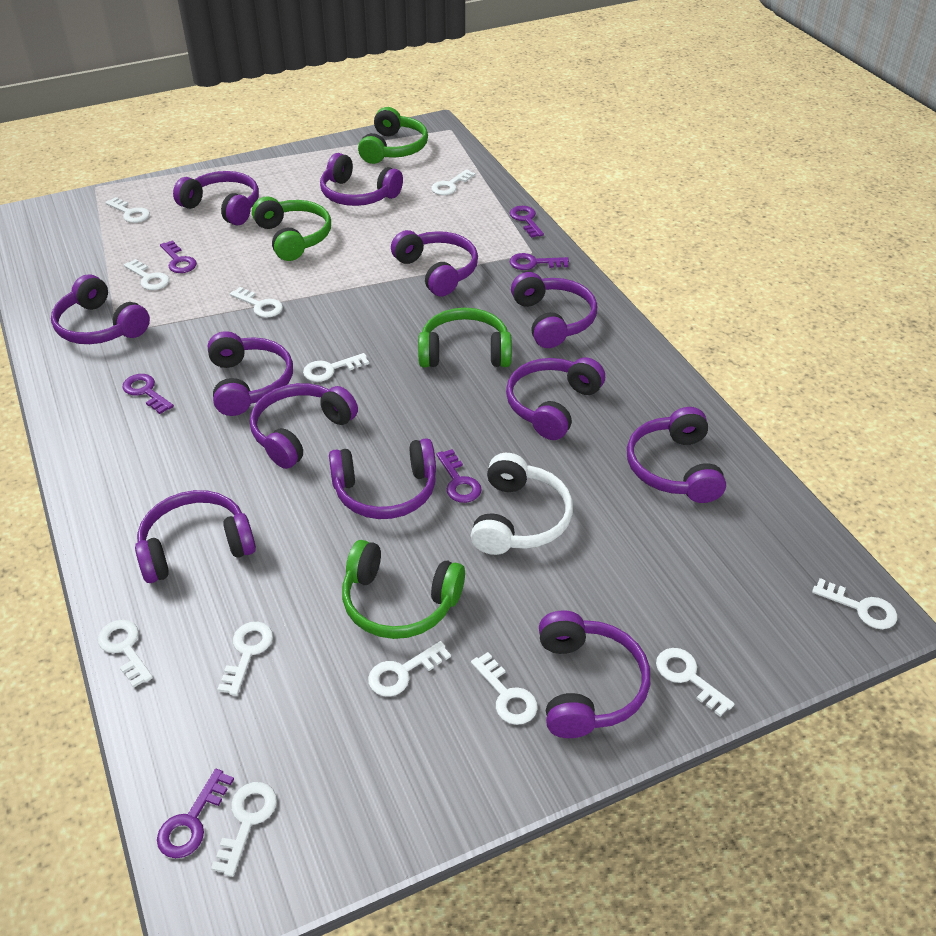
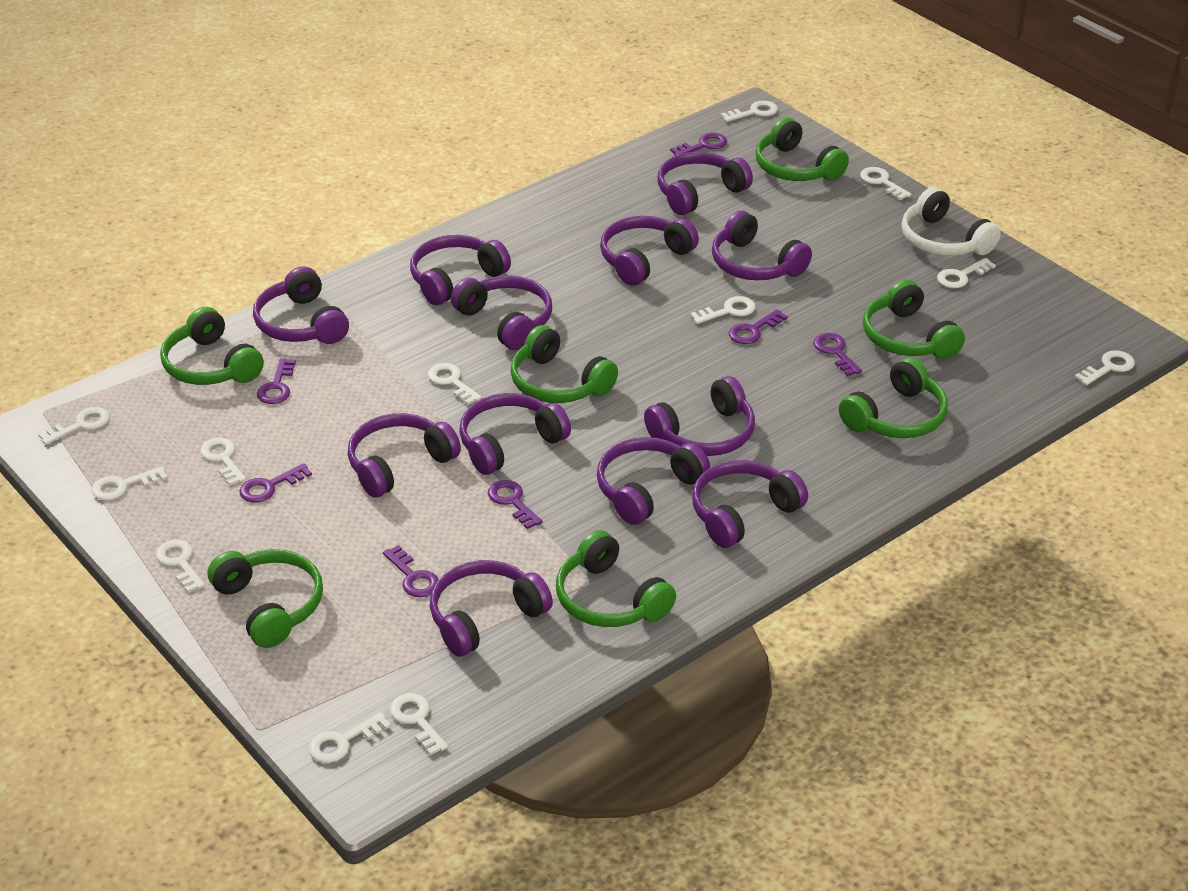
green headphones: [252,196,331,261] [342,540,465,639] [358,107,428,164] [418,308,512,367] = 4 -> [160,307,264,385] [208,549,323,648] [510,325,618,403] [556,530,676,627] [755,118,849,181] [839,357,948,438] [863,280,965,359] = 7
purple key: [123,374,174,414] [157,769,234,858] [160,240,197,273] [436,449,482,503] [510,206,544,238] [510,253,569,270] = 6 -> [240,464,312,503] [257,358,296,404] [383,545,439,597] [488,480,543,529] [670,133,727,156] [729,309,788,344] [813,333,862,376] = 7

